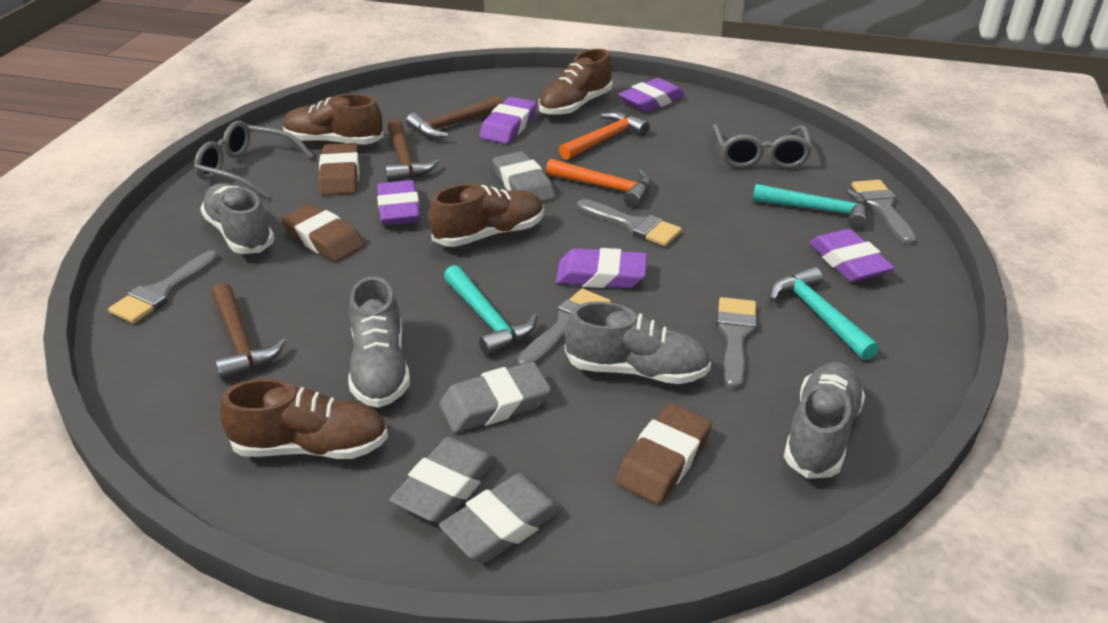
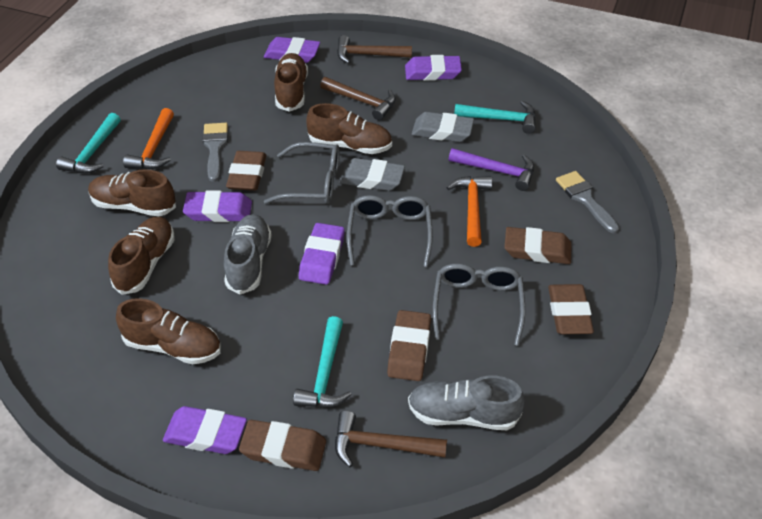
brown eraser: [281,204,365,262] [318,143,360,196] [615,403,712,505] = 3 -> [226,151,266,191] [239,420,326,471] [387,310,431,381] [505,227,571,264] [548,284,594,334] = 5
brown shoe: [220,378,388,459] [283,94,384,145] [428,184,544,247] [539,49,612,116] = 4 -> [88,169,176,217] [108,217,175,295] [116,298,221,364] [274,53,308,112] [306,103,392,154] = 5
grey brush: [108,250,219,323] [518,288,611,365] [577,199,682,246] [716,297,757,389] [852,180,917,245] = 5 -> [202,123,228,182] [556,171,620,234] = 2
grey eraser: [389,437,497,523] [439,362,551,433] [439,474,564,562] [493,151,555,202] = 4 -> [339,158,405,191] [412,112,474,142] = 2
grey glasses: [194,121,314,199] [713,124,813,169] = 2 -> [264,142,340,204] [347,195,433,267] [433,264,525,346] = 3
grey shoe: [200,183,275,254] [349,276,410,408] [565,301,711,384] [784,362,865,479] = 4 -> [224,214,272,295] [408,376,525,430] = 2
purple hammer: none = 0 -> [449,148,534,191] = 1

